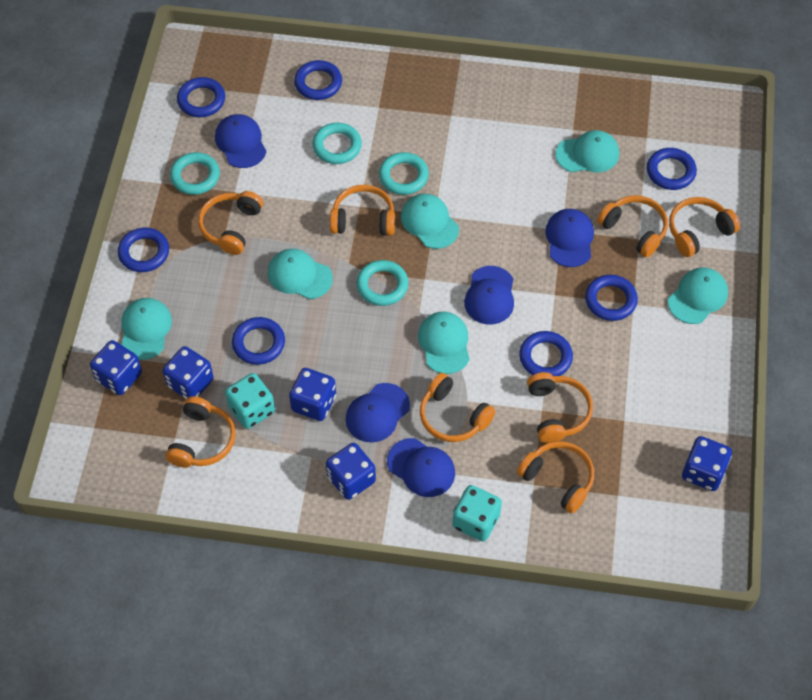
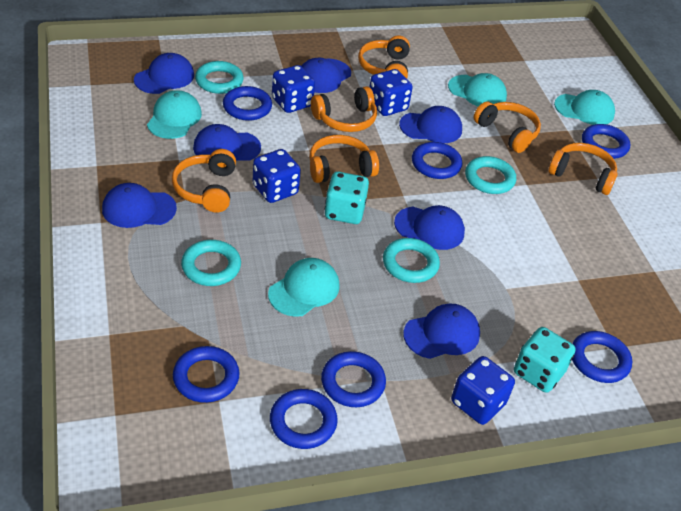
blue cap: [215,114,266,168] [346,383,410,443] [387,438,455,497] [464,266,514,325] [545,209,594,267] = 5 -> [102,183,177,228] [134,53,194,94] [193,124,261,161] [302,58,351,93] [394,205,465,250] [399,106,462,143] [403,304,480,359] = 7
blue dice: [90,340,142,395] [163,346,214,399] [289,368,336,421] [326,443,376,500] [682,436,732,491] = 5 -> [253,149,301,203] [272,65,315,113] [370,69,413,116] [451,356,515,425] = 4
orange headphones: [165,396,236,468] [198,191,263,255] [330,185,395,236] [420,373,496,442] [517,441,594,513] [527,372,593,443] [597,195,668,257] [669,197,740,257] = 8 -> [172,149,236,213] [309,135,379,183] [311,86,377,132] [358,35,410,78] [473,101,541,153] [548,143,618,195] = 6
turquoise cap: [121,298,172,360] [268,249,333,299] [401,194,459,249] [418,312,470,374] [555,130,619,172] [668,267,728,324] = 6 -> [147,90,202,139] [268,258,340,317] [448,73,507,107] [554,90,615,125] = 4

